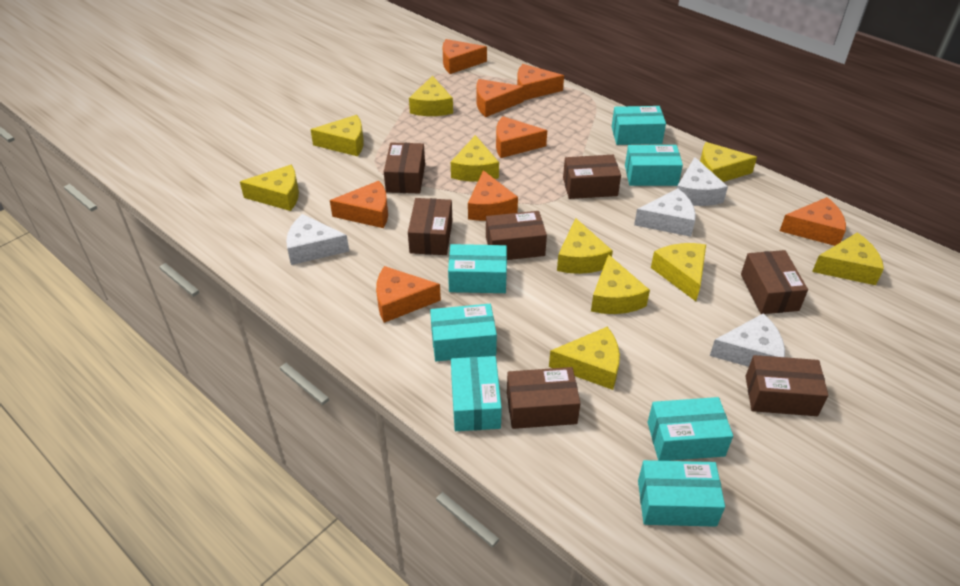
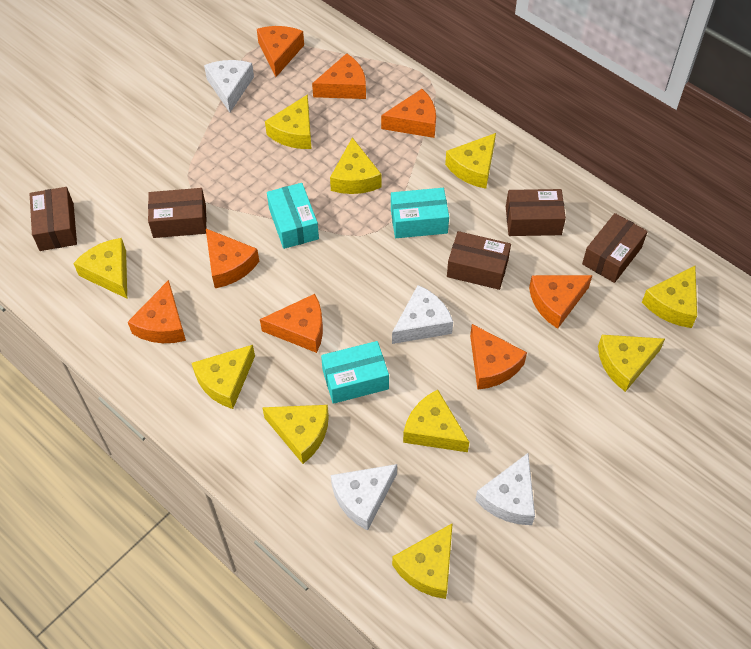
brown box: [384,142,425,193] [408,198,452,255] [486,211,547,260] [507,367,580,429] [563,155,621,199] [741,250,808,314] [745,355,828,416] = 7 -> [30,187,77,251] [148,188,207,238] [447,231,511,290] [506,189,566,236] [582,213,648,283] = 5
turquoise box: [430,304,497,361] [448,244,507,293] [451,356,502,431] [612,106,666,145] [625,145,683,186] [638,460,725,527] [647,397,733,461] = 7 -> [267,183,319,249] [321,341,389,404] [391,188,449,238] = 3

